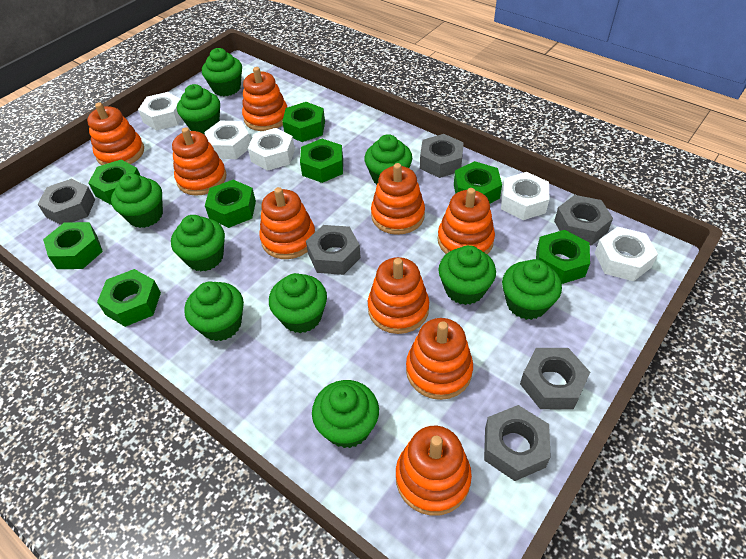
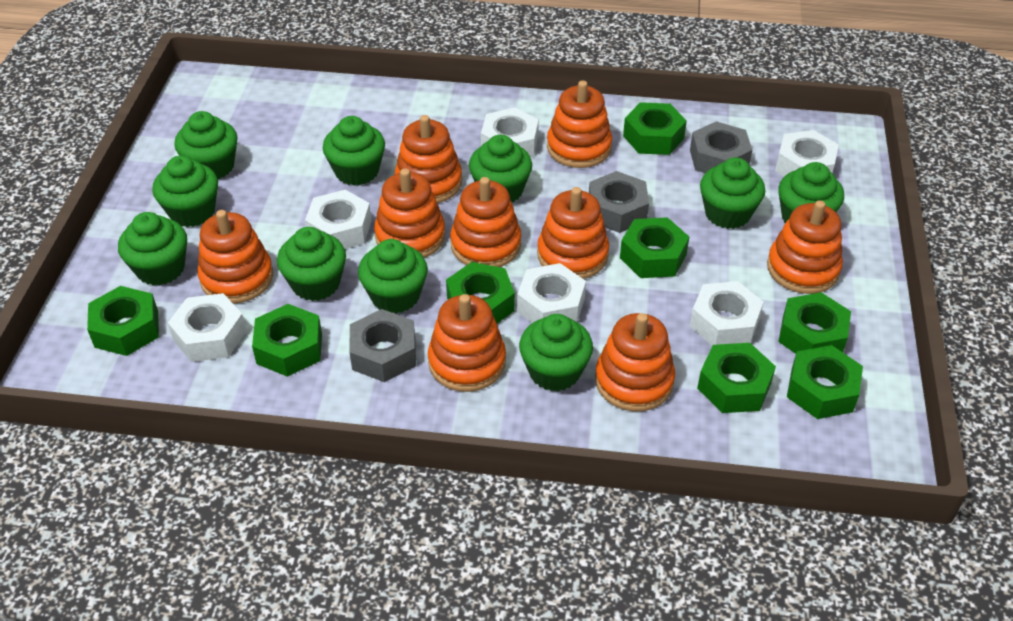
grey nut: [38,179,95,225] [306,225,361,275] [420,134,464,178] [484,405,551,481] [520,348,590,409] [554,195,613,246] = 6 -> [349,309,416,382] [589,171,649,233] [690,121,752,173] = 3
white nut: [138,92,182,131] [204,121,251,159] [248,128,295,171] [501,172,549,220] [595,227,658,281] = 5 -> [168,293,247,362] [305,190,372,249] [481,107,539,158] [517,263,586,323] [690,281,764,346] [775,130,839,176] = 6

